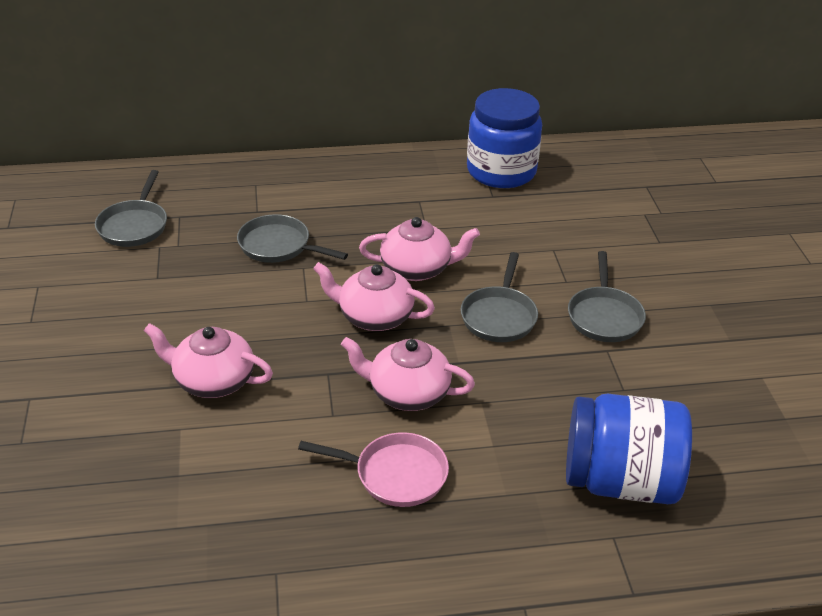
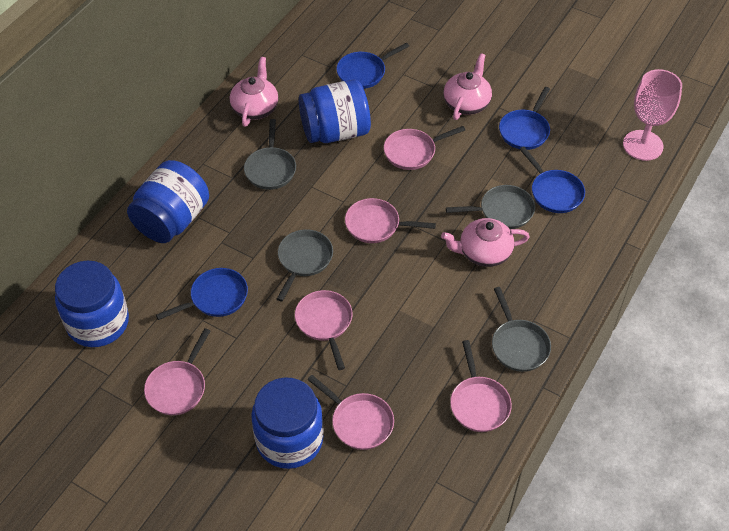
blue jar: [467,88,542,188] [566,394,692,504] = 2 -> [55,261,129,347] [127,160,209,243] [251,377,324,469] [299,80,371,143] = 4
blue pan: none = 0 -> [156,268,248,320] [336,43,409,89] [499,87,550,150] [520,147,585,213] = 4
pink goblet: none = 0 -> [623,69,682,161] = 1
pink pan: [298,432,449,507] = 1 -> [144,328,210,415] [295,290,353,370] [307,375,394,450] [345,198,436,243] [384,126,465,170] [450,340,512,432] = 6
pink teapot: [143,323,273,398] [313,262,435,331] [341,337,475,411] [359,217,480,281] = 4 -> [230,57,278,127] [441,218,530,267] [443,53,492,120] = 3

